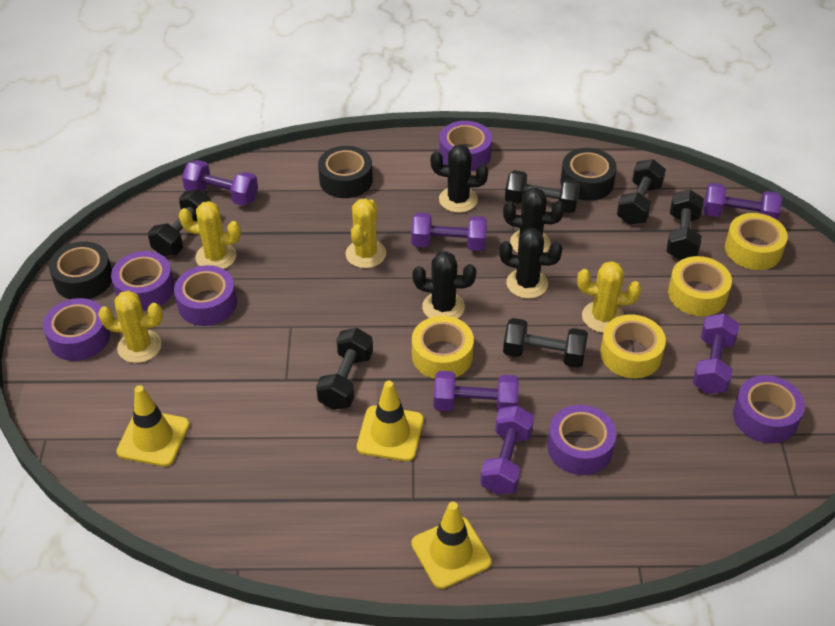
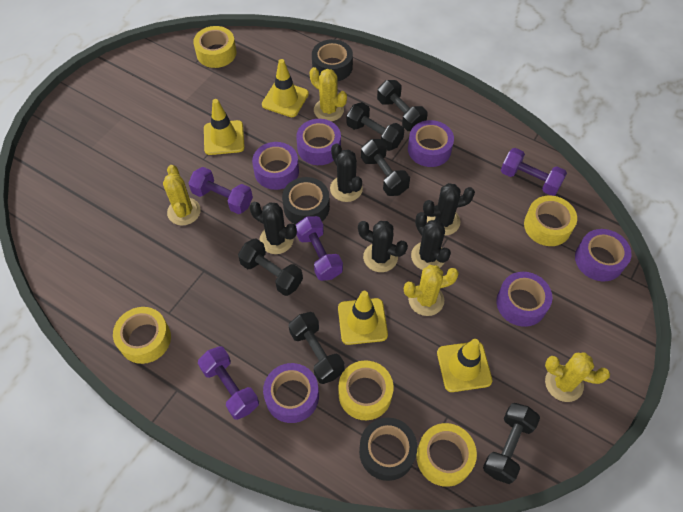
black cactus: [413,251,476,319] [431,145,488,213] [499,228,562,299] [503,188,565,253] = 4 -> [249,202,297,254] [330,143,363,202] [358,221,408,272] [411,212,451,270] [423,183,475,236] = 5
purple dumbbell: [182,160,258,206] [411,213,487,251] [434,371,519,412] [480,405,534,495] [693,313,739,394] [703,183,782,220] = 6 -> [188,167,253,214] [198,346,259,420] [296,216,343,281] [501,148,567,196] = 4
yellow tape: [412,316,474,379] [600,314,666,378] [668,256,732,316] [725,213,788,270] = 4 -> [113,307,171,364] [193,26,237,68] [338,360,394,420] [416,423,477,487] [524,196,577,246] = 5
yellow traffic cone: [116,385,190,467] [357,381,423,461] [411,502,492,589] = 3 -> [204,99,245,155] [262,59,309,117] [338,291,388,345] [437,339,492,392] = 4

